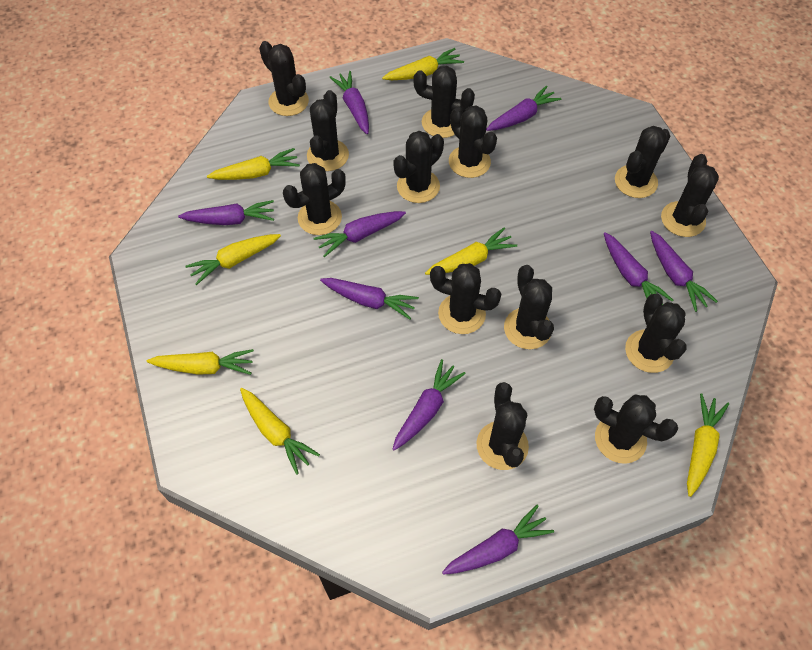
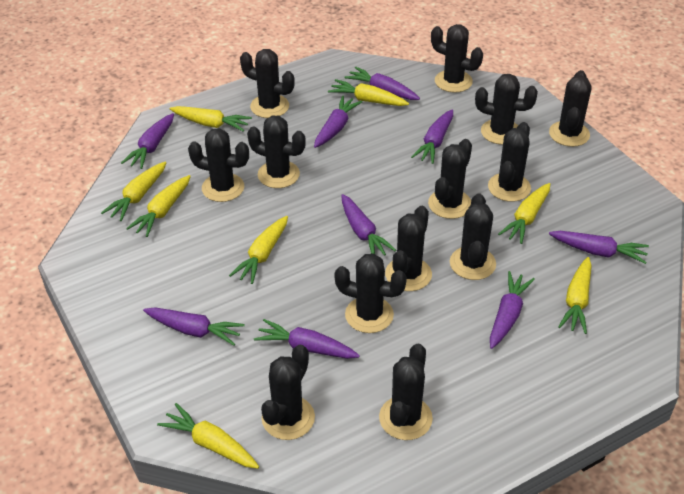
yellow carrot: [147,349,254,375] [185,234,281,285] [207,148,300,180] [240,388,320,475] [382,48,464,80] [425,228,517,275] [687,393,729,497] = 7 -> [101,162,167,221] [126,175,191,237] [157,403,259,469] [170,106,252,132] [229,216,288,284] [328,79,409,106] [498,183,550,244] [558,257,592,334] = 8

